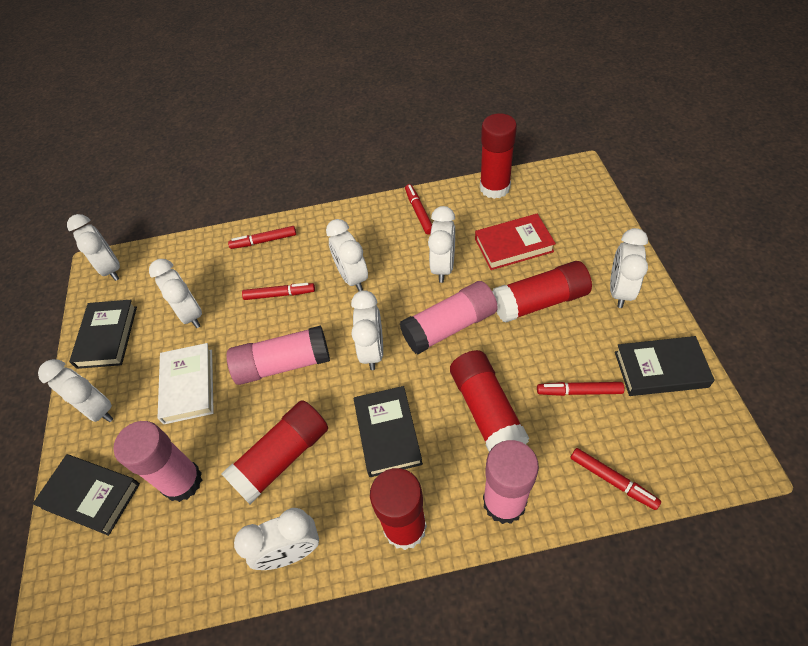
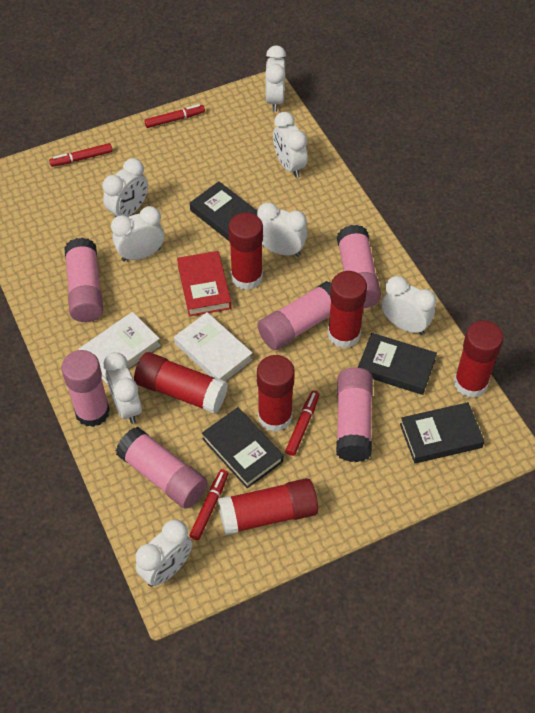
pink glue stick: [113,421,202,502] [226,325,330,385] [400,281,498,354] [483,440,539,524] = 4 -> [61,350,110,427] [64,238,103,322] [116,427,208,509] [258,281,331,350] [336,367,373,462] [337,225,381,308] = 6
red glue stick: [221,400,328,504] [370,468,427,550] [450,350,529,452] [480,113,517,199] [492,261,592,323] = 5 -> [134,352,228,414] [218,478,318,535] [228,213,263,290] [257,355,295,432] [328,271,367,348] [454,321,503,398] = 6
red marker: [228,226,296,249] [242,283,315,300] [405,184,432,235] [537,382,625,396] [571,448,661,510] = 5 -> [49,143,113,167] [144,104,205,128] [189,469,228,540] [285,390,320,456] = 4
white book: [158,343,214,424] = 1 -> [79,312,161,383] [174,312,253,381] = 2

